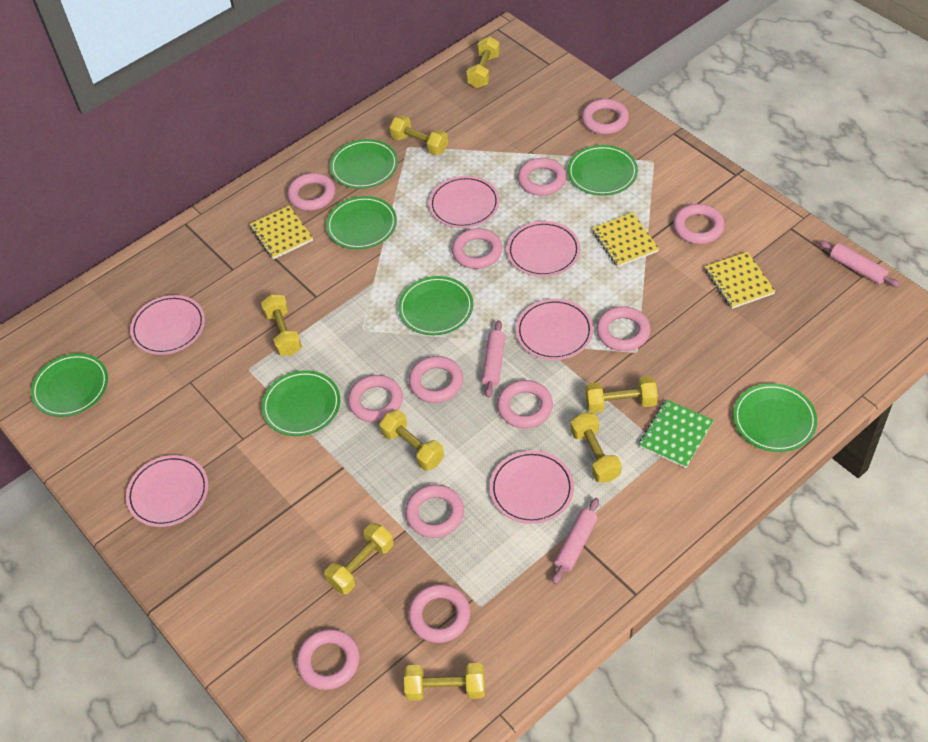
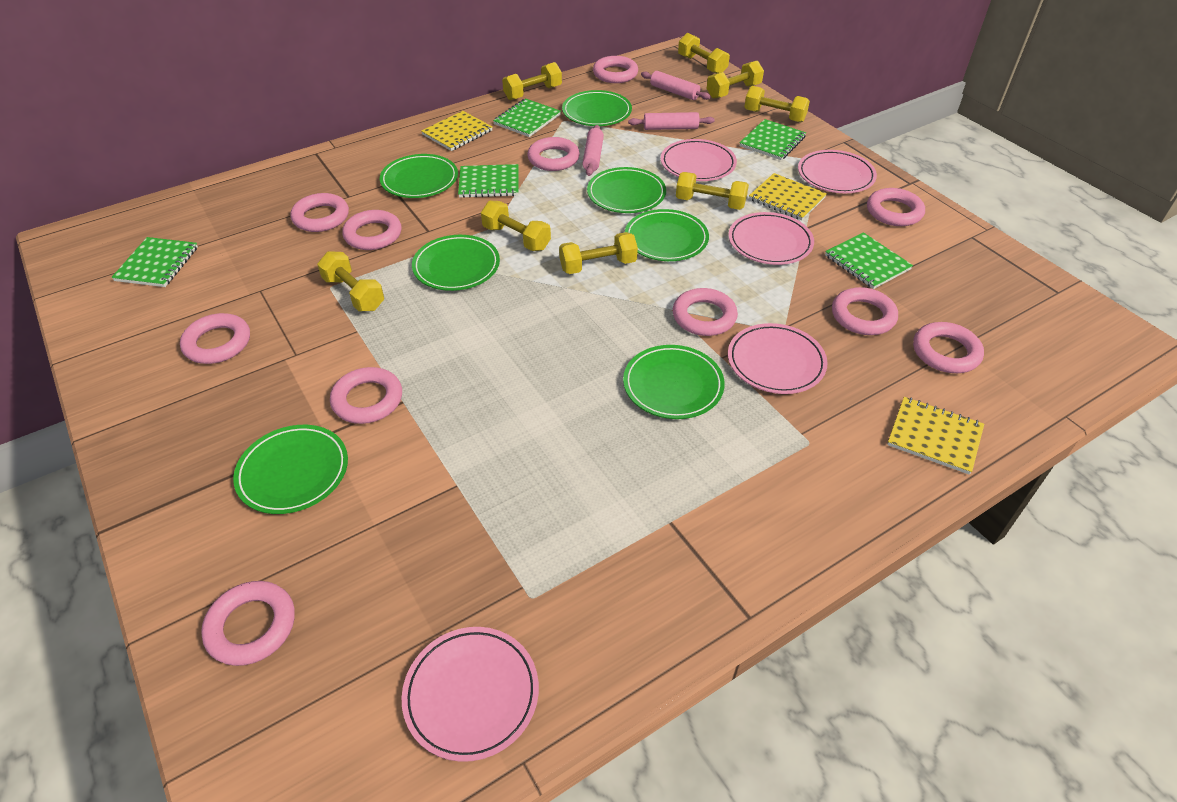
green notebook: [639,399,714,468] = 1 -> [111,237,198,287] [458,164,518,198] [493,98,561,137] [740,119,806,160] [825,232,913,289] = 5
pink plate: [126,455,208,527] [130,295,205,355] [429,176,500,228] [490,450,574,524] [507,221,580,277] [516,299,593,360] = 6 -> [402,627,539,762] [661,139,737,181] [728,212,814,265] [728,323,828,394] [798,150,877,193] = 5
pink ring: [287,173,335,211] [297,629,360,690] [348,375,403,422] [405,485,464,538] [408,584,470,643] [409,356,463,403] [452,228,502,269] [497,380,553,428] [518,158,566,196] [582,99,629,134] [596,306,651,351] [673,204,725,244] = 12 -> [180,313,250,364] [201,581,295,666] [290,193,349,232] [330,367,402,424] [342,210,401,250] [527,137,580,171] [593,56,638,83] [673,288,738,336] [832,287,898,335] [867,188,925,226] [913,322,984,373] = 11

